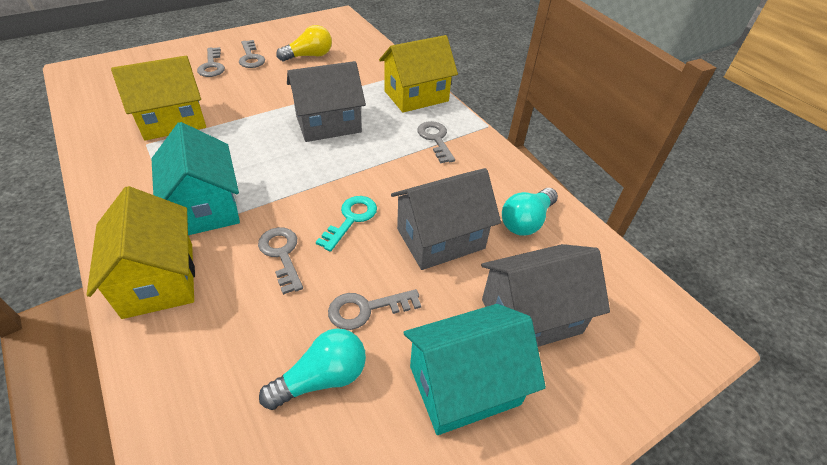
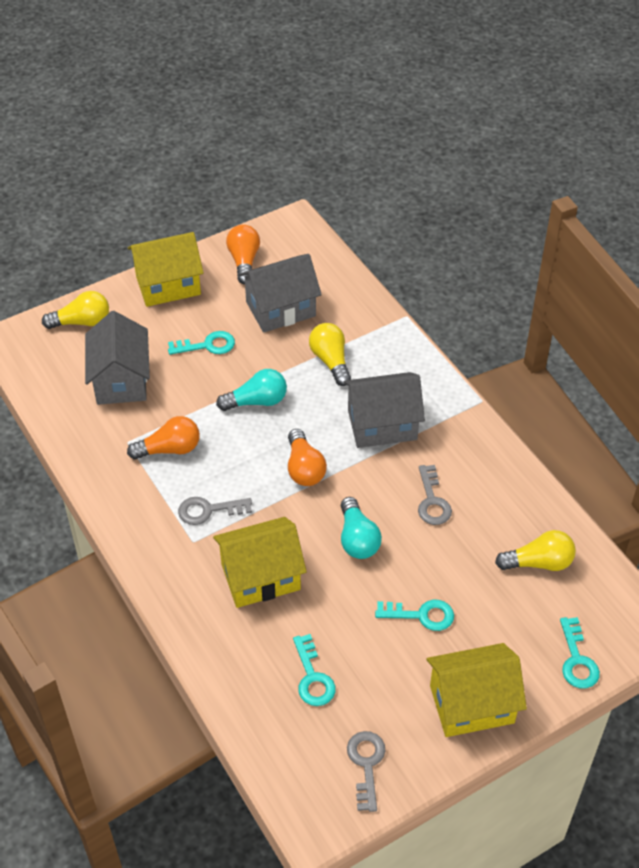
grey key: [197,47,225,77] [239,40,265,68] [258,227,303,295] [328,289,421,330] [417,121,455,163] = 5 -> [178,497,252,525] [347,731,386,812] [418,465,452,525] = 3
orange light bulb: none = 0 -> [127,416,200,459] [226,224,260,284] [288,429,327,486] = 3
turquoise house: [152,122,240,235] [404,304,546,435] = 2 -> none = 0
turquoise key: [316,196,377,252] = 1 -> [168,331,235,355] [293,634,336,706] [375,600,454,631] [560,617,600,688] = 4
yellow light bulb: [276,25,332,61] = 1 -> [42,291,109,329] [309,323,351,386] [495,530,576,571] = 3

